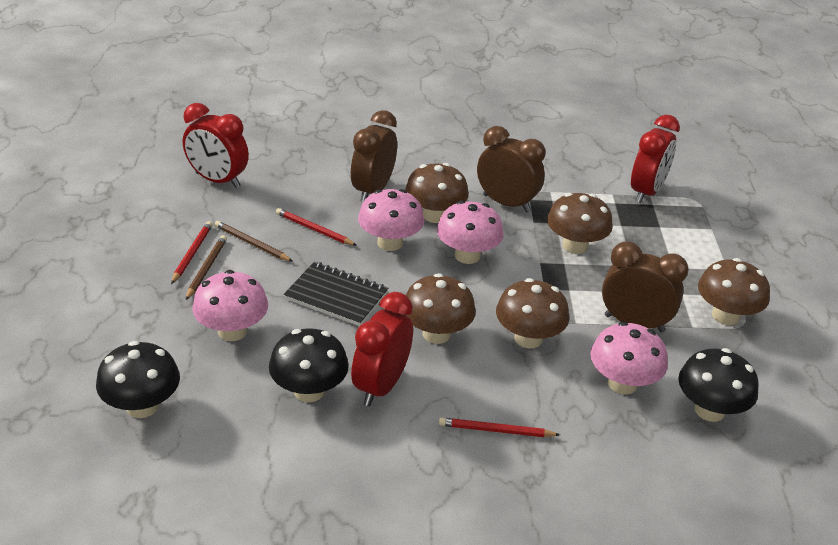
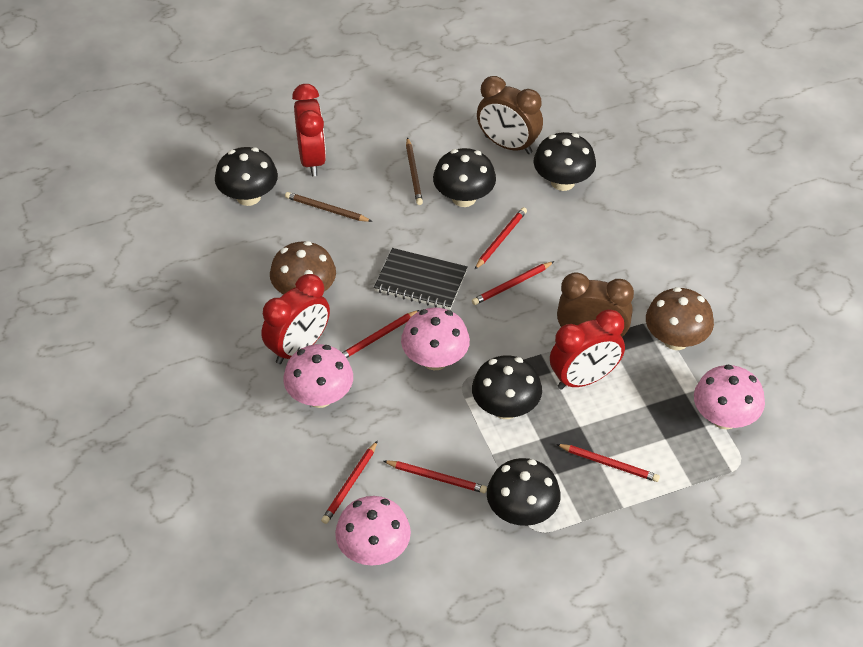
black mushroom: [96,341,180,418] [269,328,349,403] [678,348,759,422] = 3 -> [215,147,278,206] [433,148,496,207] [472,355,542,419] [487,458,561,526] [534,132,596,191] = 5
brown clock: [351,110,397,202] [477,126,545,213] [602,241,689,333] = 3 -> [477,76,543,154] [557,272,634,337] = 2
brown mushroom: [404,273,476,344] [405,163,469,223] [496,278,569,348] [547,193,613,254] [698,258,770,325] = 5 -> [270,241,336,294] [646,287,714,350] = 2
red pencil: [171,221,213,284] [276,208,357,246] [439,417,560,437] = 3 -> [321,441,378,524] [342,310,420,358] [384,460,487,493] [472,261,554,305] [474,207,527,270] [556,444,660,482] = 6

